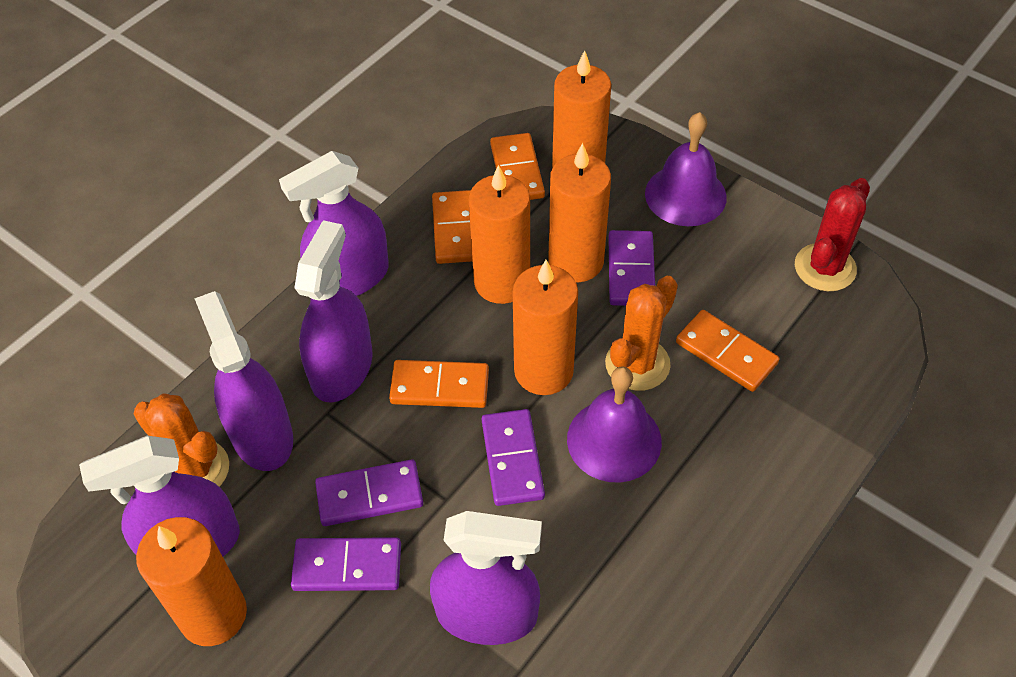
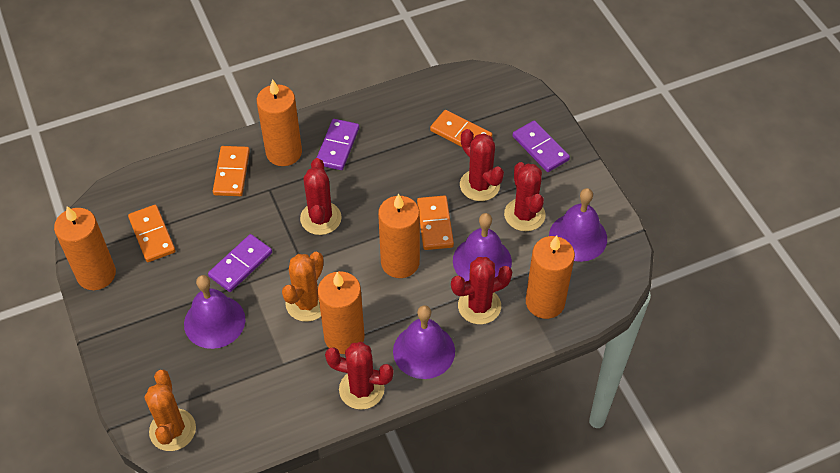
purple bell: [567,366,662,483] [645,112,727,226] = 2 -> [184,275,245,349] [393,305,455,379] [453,213,512,282] [549,188,607,262] = 4
purple domino: [291,537,401,591] [315,459,423,526] [482,409,545,506] [608,230,655,306] = 4 -> [208,234,272,292] [317,119,359,170] [512,121,570,172] = 3
purple spray bottle: [79,436,240,556] [195,291,293,471] [279,151,389,296] [294,220,373,403] [430,511,542,645] = 5 -> none = 0
red cactus: [795,178,870,291] = 1 -> [300,158,342,235] [325,342,394,410] [451,257,512,324] [460,129,504,201] [504,162,546,231] = 5

